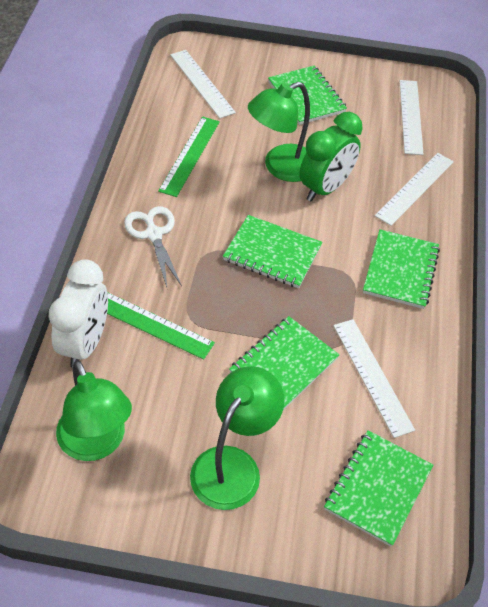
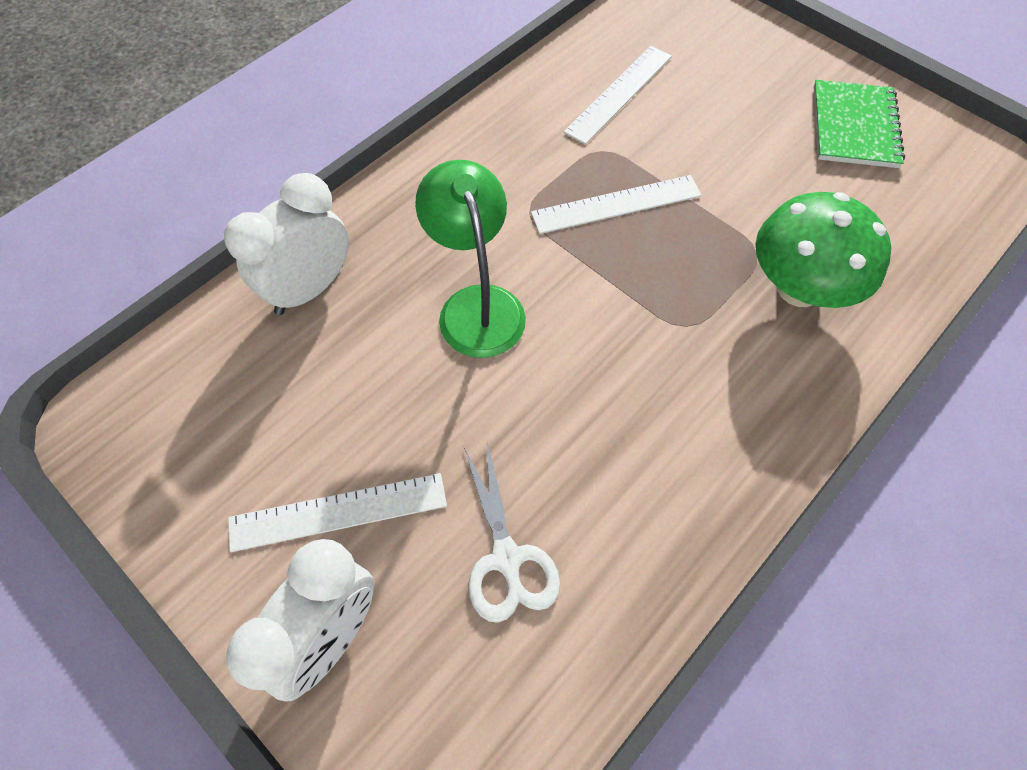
green clock: [299,112,363,202] = 1 -> none = 0
green lamp: [56,360,132,461] [190,366,285,510] [248,82,310,182] = 3 -> [415,160,526,358] = 1
green mushroom: none = 0 -> [756,192,891,308] = 1
green notebook: [223,215,322,288] [229,316,339,410] [268,66,347,125] [324,430,433,547] [363,229,440,309] = 5 -> [814,80,905,168] = 1
green ruler: [107,292,215,360] [158,117,220,197] = 2 -> none = 0
white clock: [49,259,108,368] = 1 -> [224,173,349,315] [226,539,375,701] = 2
white ruler: [170,50,236,118] [333,319,415,438] [375,153,454,226] [400,80,424,155] = 4 -> [228,473,447,552] [531,175,702,234] [564,46,672,144] = 3

